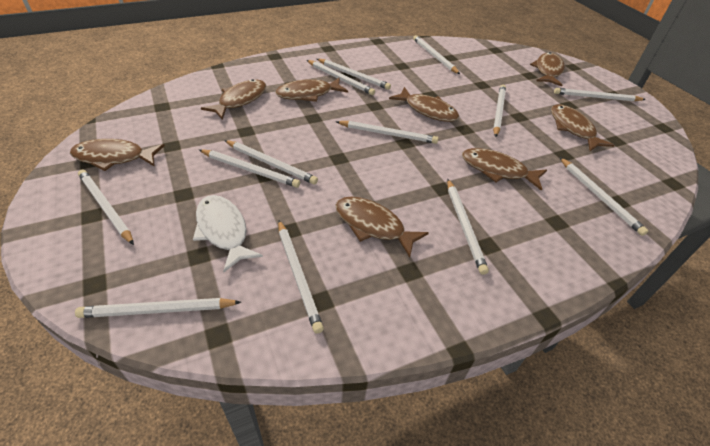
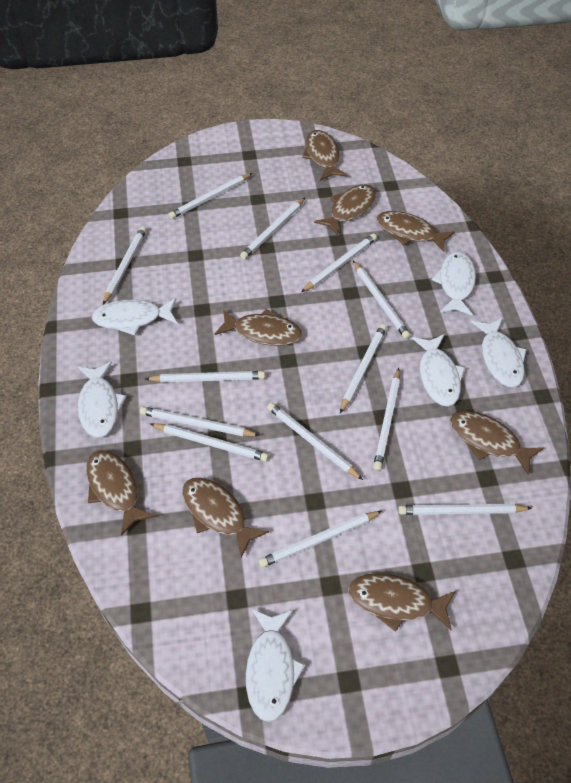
white fish: [193,195,263,272] = 1 -> [78,362,126,438] [92,298,178,335] [246,609,305,722] [412,334,465,407] [432,252,476,316] [471,317,527,388] = 6

